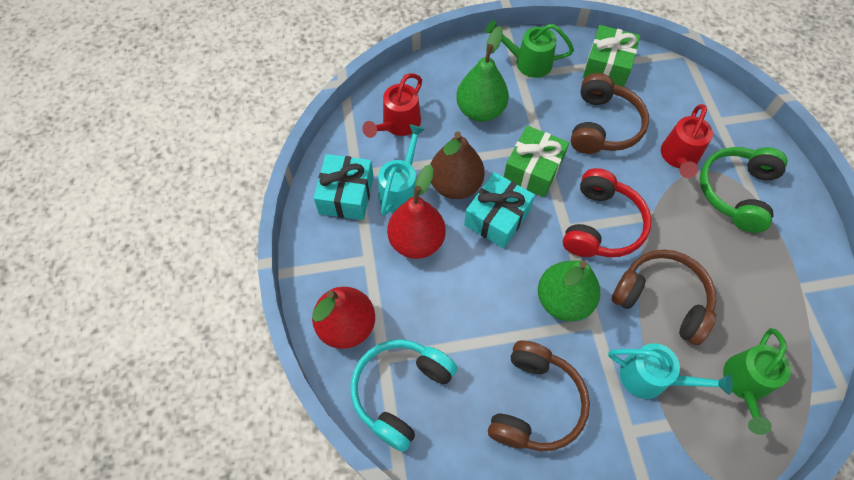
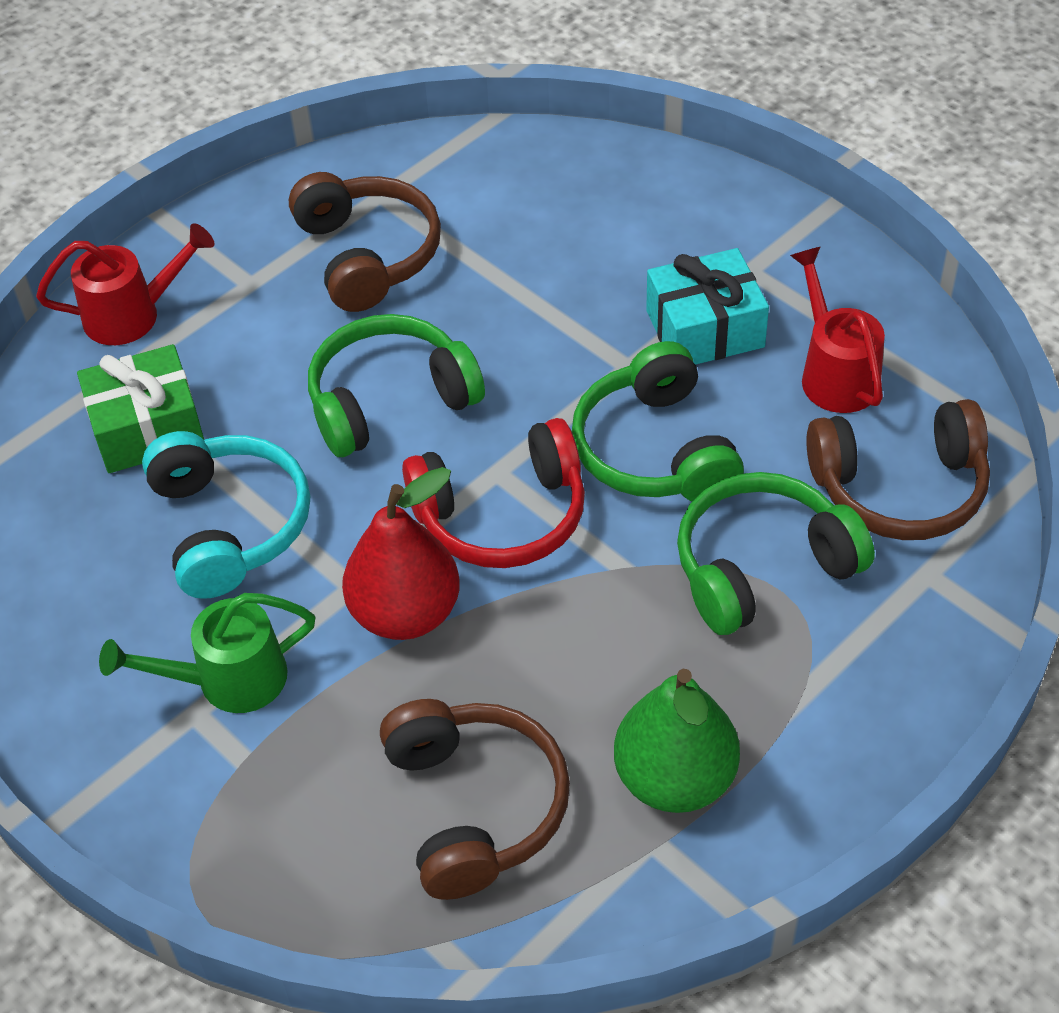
brown pear: [430,132,485,199] = 1 -> none = 0
green gift: [504,125,569,197] [583,25,640,87] = 2 -> [77,344,204,473] = 1
green headphones: [700,147,788,233] = 1 -> [308,314,485,457] [572,341,744,501] [677,472,875,635] = 3
green pear: [456,26,509,122] [538,260,600,321] = 2 -> [614,669,740,813] = 1
green watering can: [485,20,574,78] [723,328,791,435] = 2 -> [99,593,316,713] = 1
red pear: [312,287,375,349] [387,164,446,259] = 2 -> [342,467,460,640] = 1
turquoise gift: [314,154,374,220] [464,172,535,248] = 2 -> [646,248,769,365] = 1
turquoise watering can: [378,124,425,216] [608,343,733,399] = 2 -> none = 0

